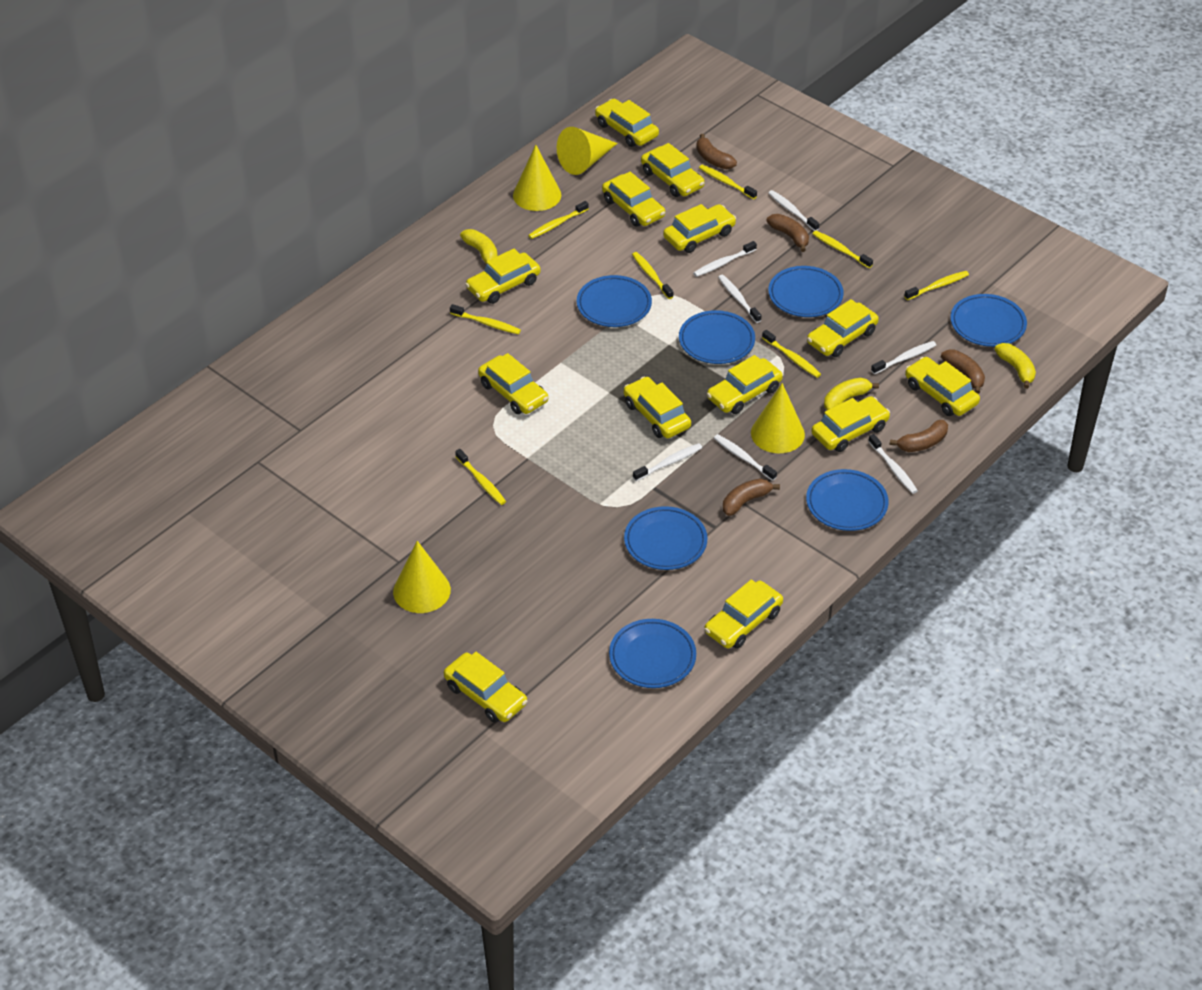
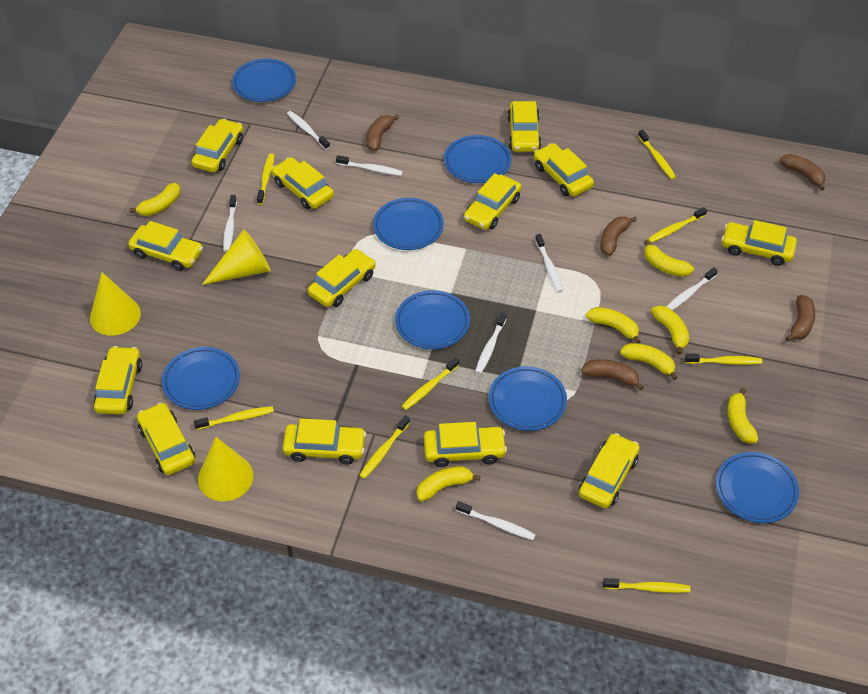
yellow banana: [460,229,497,264] [824,378,879,410] [994,343,1036,389] = 3 -> [130,183,180,216] [417,466,481,502] [586,307,641,343] [620,343,678,380] [644,240,694,277] [651,305,689,355] [728,388,758,443] = 7
yellow cone: [393,541,451,613] [513,145,561,211] [557,127,618,175] [751,383,805,453] = 4 -> [90,272,141,336] [198,437,253,501] [202,229,271,285] = 3

